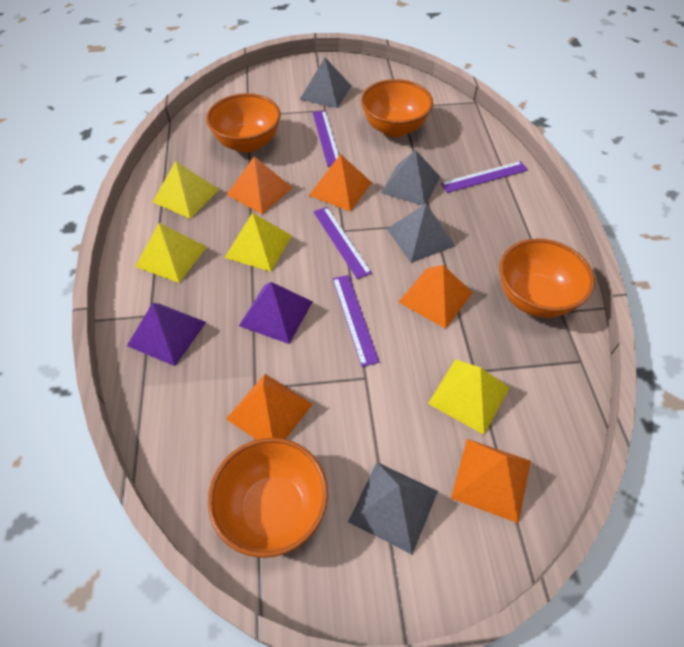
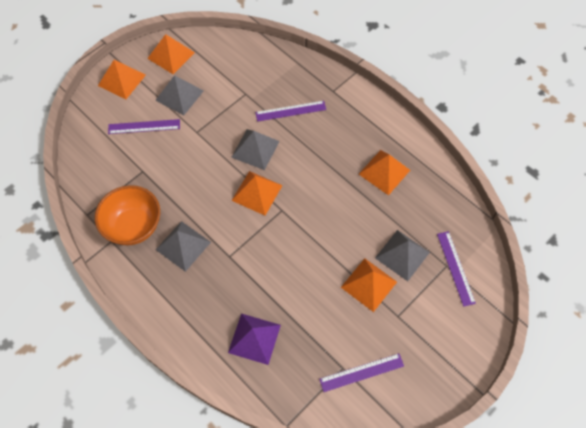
orange bowl: [206,93,281,153] [208,438,328,558] [361,79,433,137] [499,239,595,318] = 4 -> [95,185,160,245] = 1
purple pyramid: [127,303,206,366] [239,282,313,344] = 2 -> [228,313,281,365] = 1
yellow pyramid: [135,223,207,283] [153,161,219,219] [224,213,292,272] [428,359,510,435] = 4 -> none = 0

